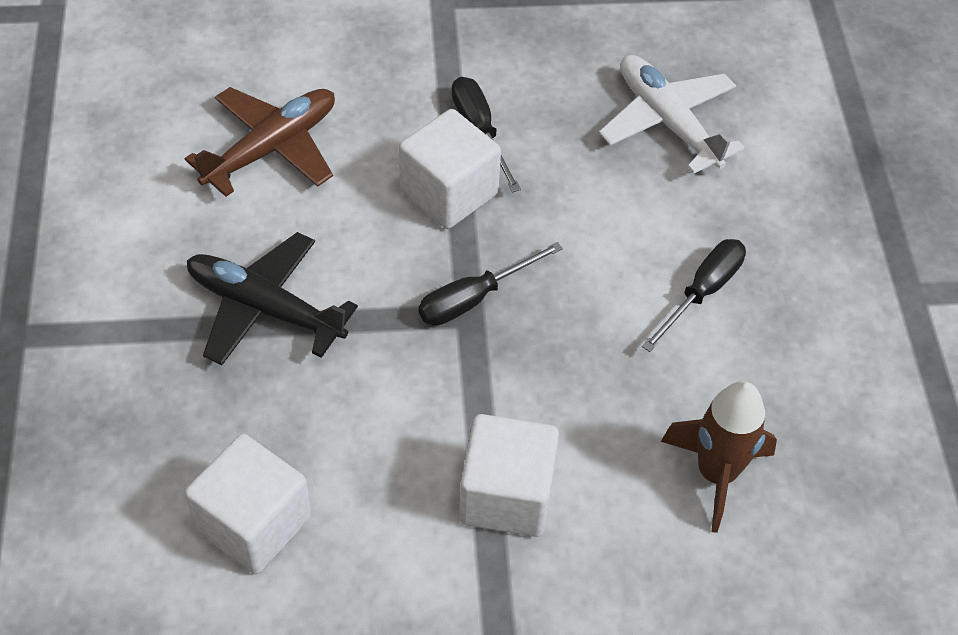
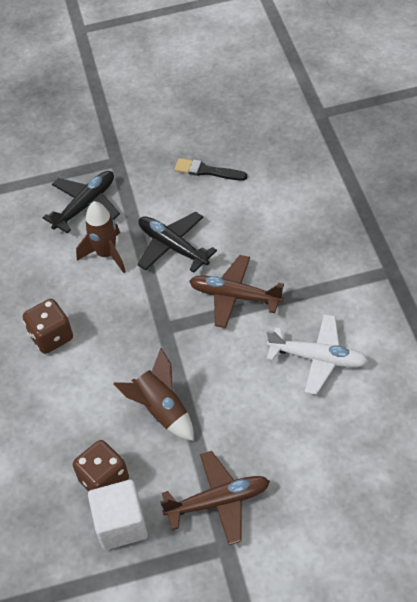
black brush: none = 0 -> [174,158,247,181] = 1
black plane: [187,232,358,365] = 1 -> [43,171,120,233] [137,211,217,273] = 2
black screwdriver: [418,242,563,326] [451,77,521,192] [642,239,746,352] = 3 -> none = 0
brown dice: none = 0 -> [23,299,73,354] [73,440,129,491] = 2
brown plane: [185,87,335,197] = 1 -> [160,451,270,545] [189,255,284,328] = 2
brown rocket: [661,381,777,533] = 1 -> [76,201,126,273] [114,348,194,441] = 2
white cube: [185,434,311,574] [399,109,501,229] [459,414,559,537] = 3 -> [88,480,148,550] = 1

